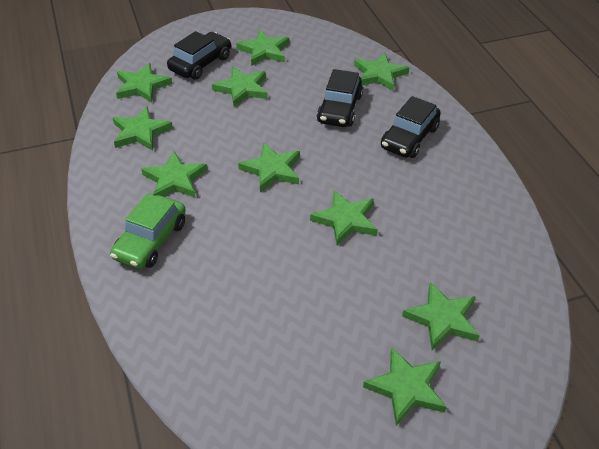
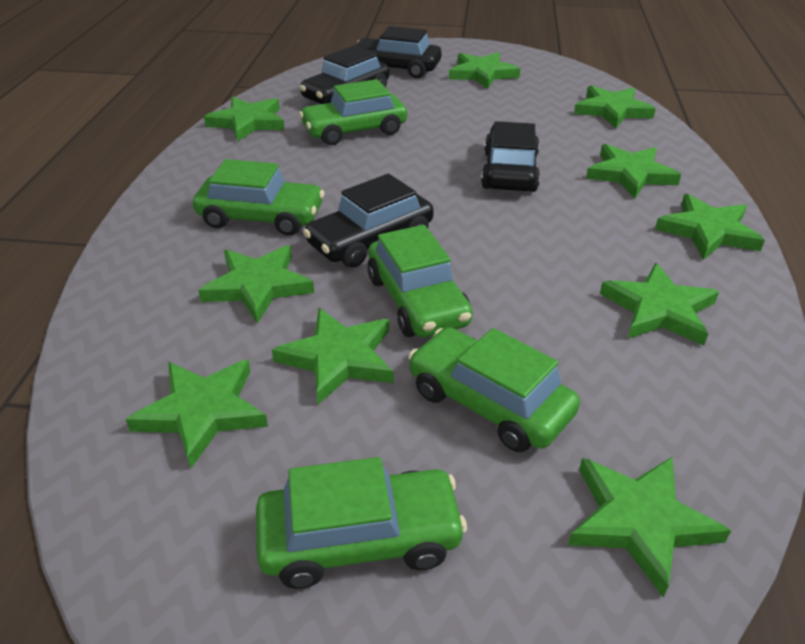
black car: [167,31,231,80] [317,69,363,127] [381,96,441,158] = 3 -> [300,45,389,104] [303,174,434,268] [355,26,442,78] [481,121,540,192] = 4
green car: [110,193,186,269] = 1 -> [193,159,325,236] [256,457,467,589] [299,79,407,145] [368,225,473,337] [408,327,580,452] = 5

